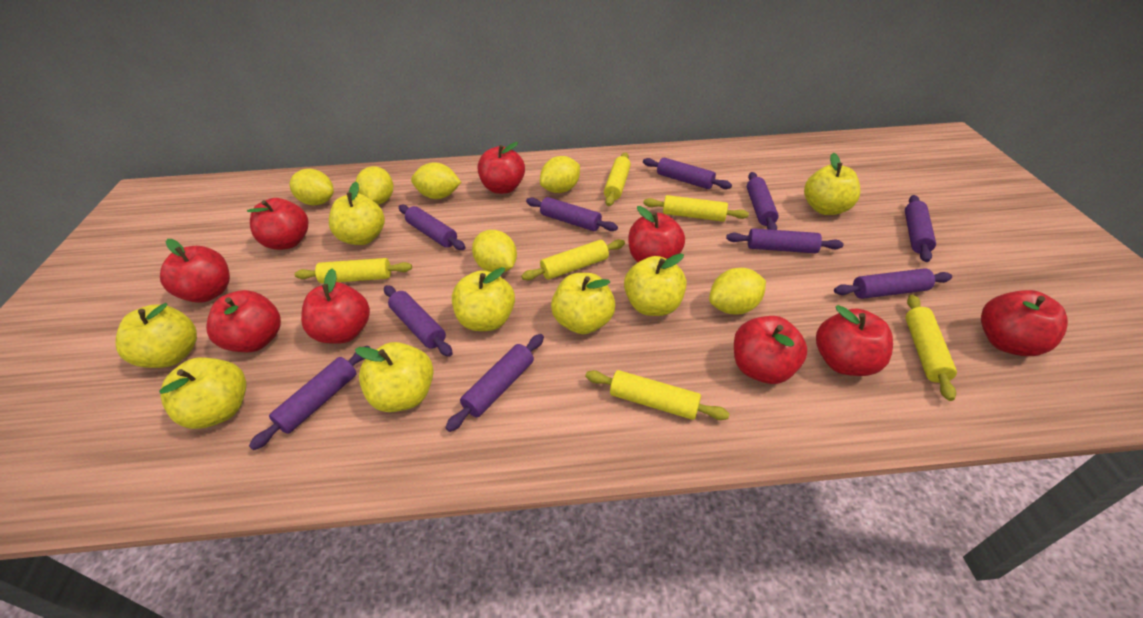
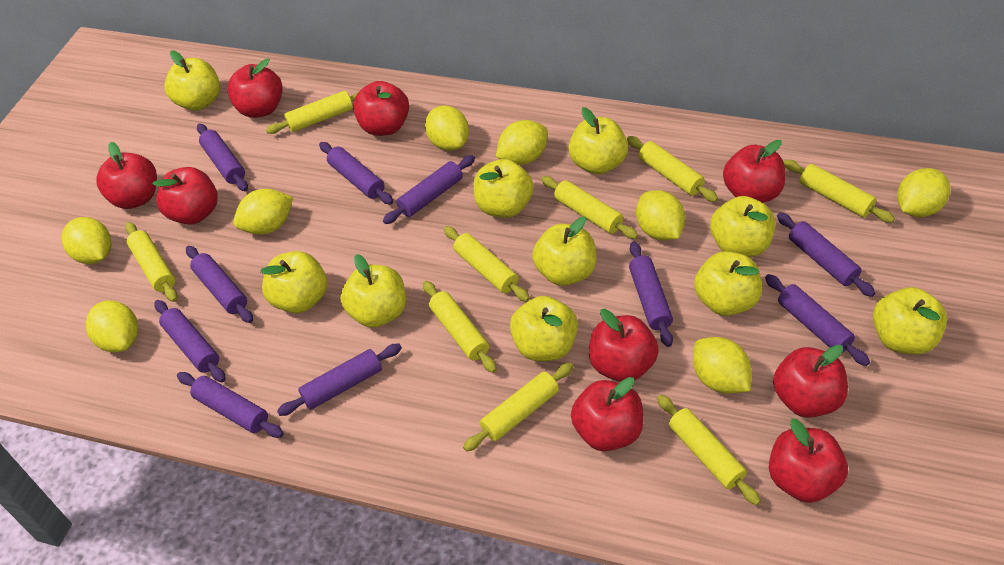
yellow apple: [115,303,197,368] [159,357,246,429] [329,182,385,245] [355,342,434,412] [452,267,515,331] [551,273,615,334] [624,253,687,316] [804,153,861,215] = 8 -> [164,51,220,111] [260,251,327,313] [341,254,406,328] [473,159,534,218] [510,296,578,361] [532,217,597,286] [568,107,628,175] [694,251,762,316] [710,196,775,257] [873,287,947,355] = 10
yellow lemon: [290,169,334,205] [355,166,393,205] [411,162,461,199] [472,230,517,272] [540,156,580,193] [709,268,766,314] = 6 -> [61,217,112,264] [86,300,138,352] [233,189,293,235] [425,105,469,151] [496,120,548,165] [636,190,685,241] [693,337,751,394] [897,168,950,217] = 8
yellow rolling pin: [294,258,412,283] [521,239,625,280] [585,370,730,420] [604,152,631,206] [643,195,749,222] [905,295,957,401] = 6 -> [125,222,178,302] [266,91,358,134] [423,281,497,373] [444,226,530,302] [463,363,574,452] [541,176,638,239] [627,136,718,202] [657,395,761,506] [784,160,895,223] = 9

